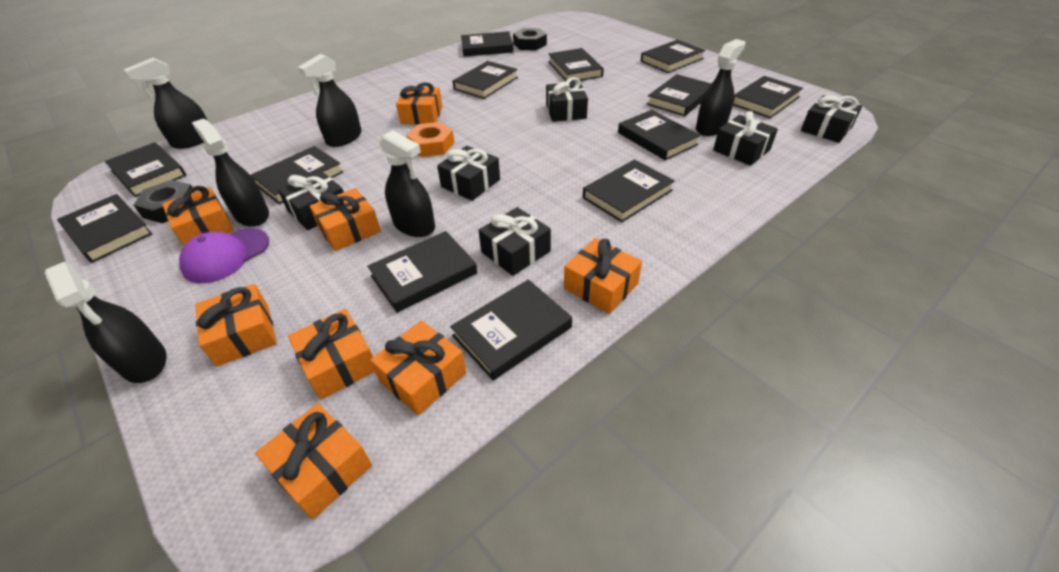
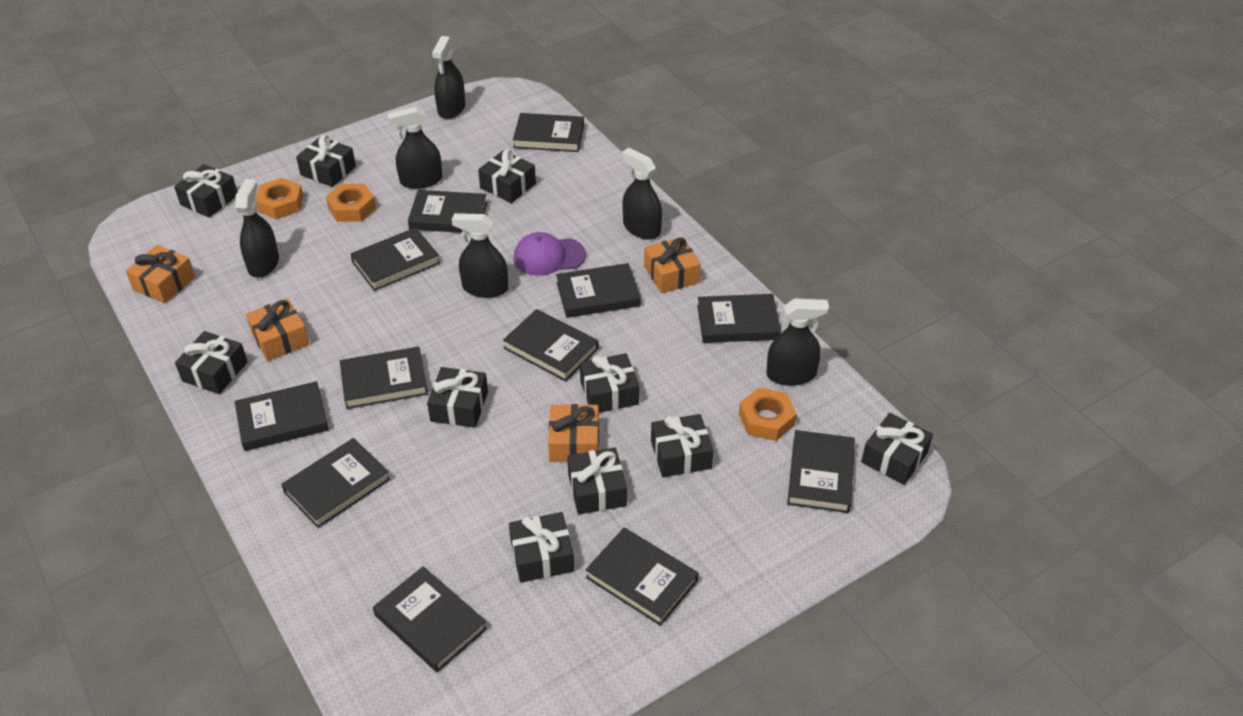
black book: [57,194,153,263] [105,142,186,197] [250,146,343,204] [367,231,477,313] [450,280,572,380] [453,61,518,99] [461,31,514,57] [548,48,604,82] [583,159,675,222] [618,110,701,160] [641,40,706,73] [647,74,711,116] [733,76,803,118] = 13 -> [235,381,329,451] [281,438,390,528] [340,347,428,409] [350,227,440,291] [373,566,487,673] [408,190,487,233] [503,309,599,382] [513,113,584,152] [556,263,641,318] [586,527,698,626] [697,294,781,343] [787,430,855,513] = 12
black gift: [278,171,344,230] [437,146,500,201] [479,207,551,276] [546,77,588,122] [713,111,778,166] [801,95,862,143] = 6 -> [174,164,237,218] [175,331,248,394] [296,135,356,187] [427,367,488,428] [478,149,536,203] [509,512,574,583] [567,448,627,515] [580,353,639,413] [651,414,713,477] [861,413,933,485] = 10
black nut: [134,180,195,223] [513,28,547,50] = 2 -> none = 0
orange gift: [162,186,234,246] [195,284,277,367] [255,403,372,519] [288,309,375,400] [310,188,381,251] [370,321,466,416] [396,82,443,125] [564,238,642,314] = 8 -> [126,245,195,303] [246,298,309,361] [548,404,599,462] [644,237,701,293] = 4
orange nut: [406,122,455,157] = 1 -> [255,178,304,219] [326,184,376,222] [739,388,797,441] = 3

